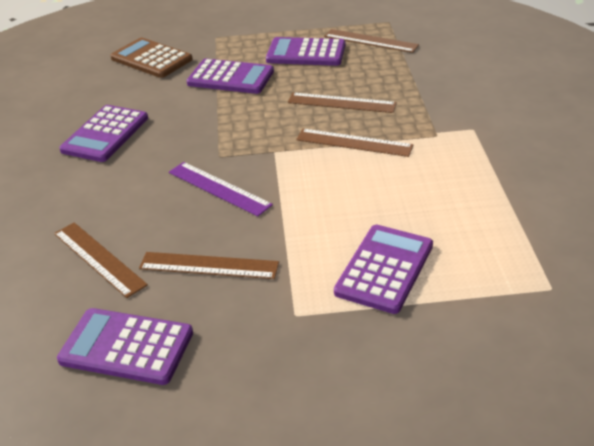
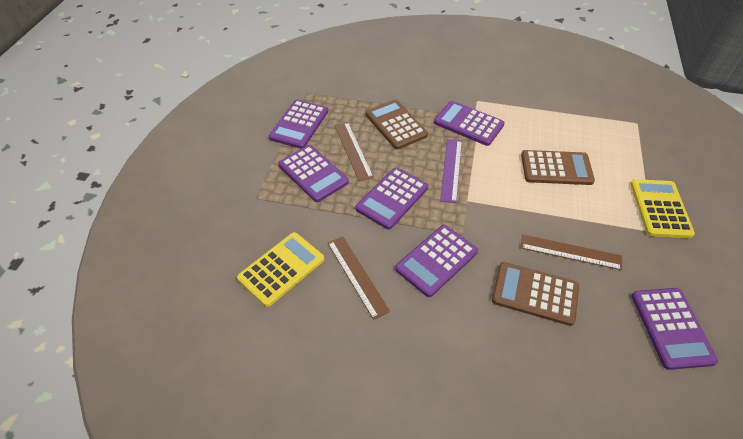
brown calculator: [110,38,193,78] = 1 -> [365,100,428,149] [492,262,579,326] [521,150,595,185] = 3
brown ruler: [54,222,148,298] [139,252,279,279] [288,93,397,113] [296,129,413,157] [324,29,419,53] = 5 -> [328,236,390,320] [334,122,374,181] [521,234,622,270] = 3
purple calculator: [57,308,193,385] [59,105,148,162] [186,59,274,94] [266,37,345,66] [334,225,433,314] = 5 -> [269,100,328,149] [278,145,349,202] [356,167,428,230] [395,225,478,297] [434,101,505,146] [632,288,718,370] = 6
yellow calculator: none = 0 -> [237,232,324,307] [630,179,695,238] = 2

